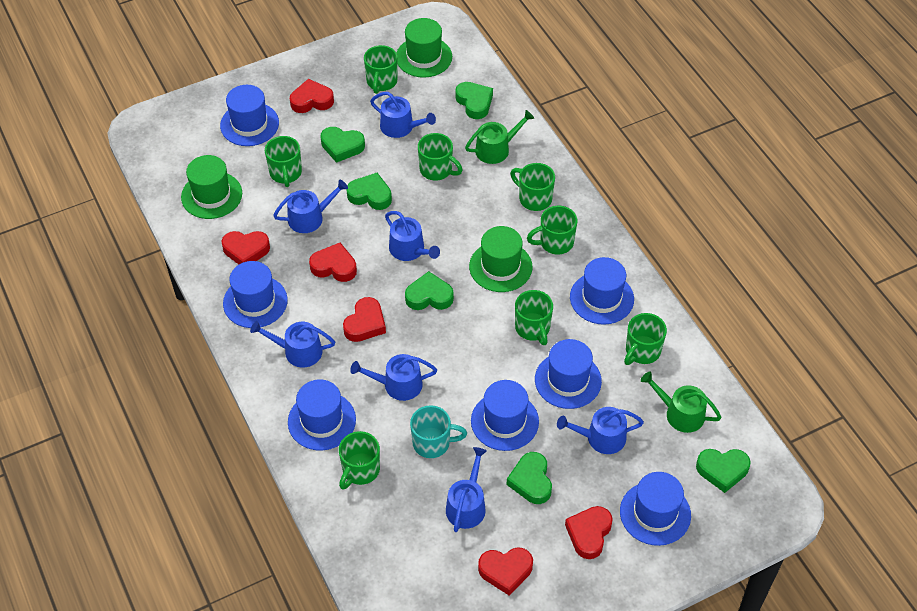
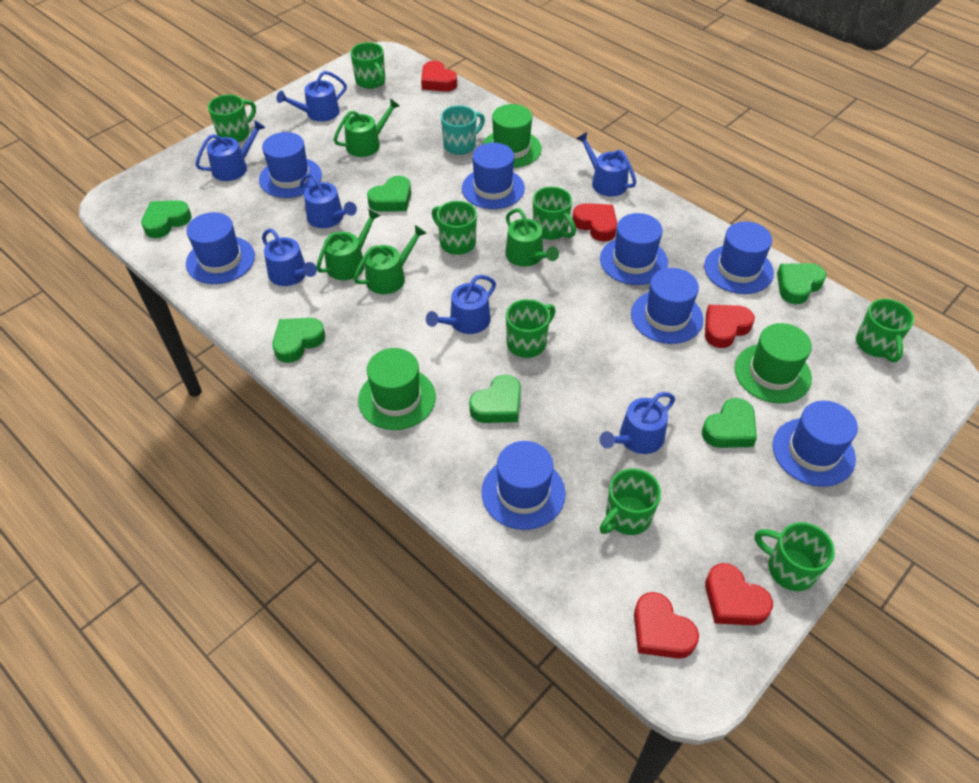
blue hat: [220,85,279,146] [223,261,288,328] [288,379,356,450] [471,380,539,451] [535,339,602,409] [570,257,634,325] [620,472,691,546] = 7 -> [186,212,255,284] [259,132,322,198] [462,143,525,209] [481,441,565,530] [600,213,668,285] [631,268,703,344] [704,221,774,294] [772,401,858,487] = 8
green watering can: [465,110,534,164] [641,372,722,433] = 2 -> [316,209,380,280] [334,98,400,157] [353,225,427,294] [505,208,559,267] = 4
red heart: [222,231,270,265] [290,79,334,113] [309,243,357,282] [343,297,386,342] [478,547,533,596] [565,506,613,559] = 6 -> [421,61,457,92] [573,203,617,242] [634,592,699,659] [705,305,755,348] [705,563,773,625] = 5

